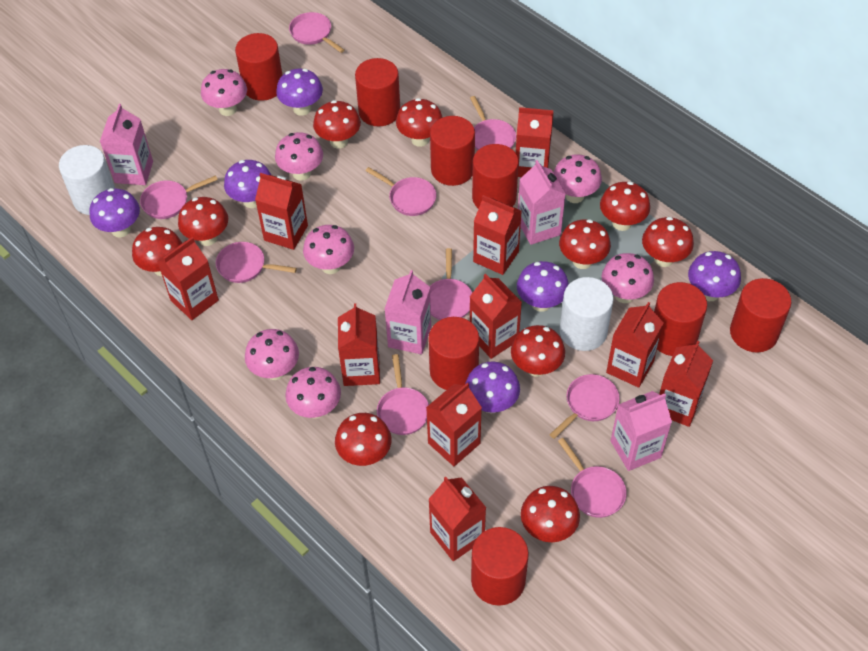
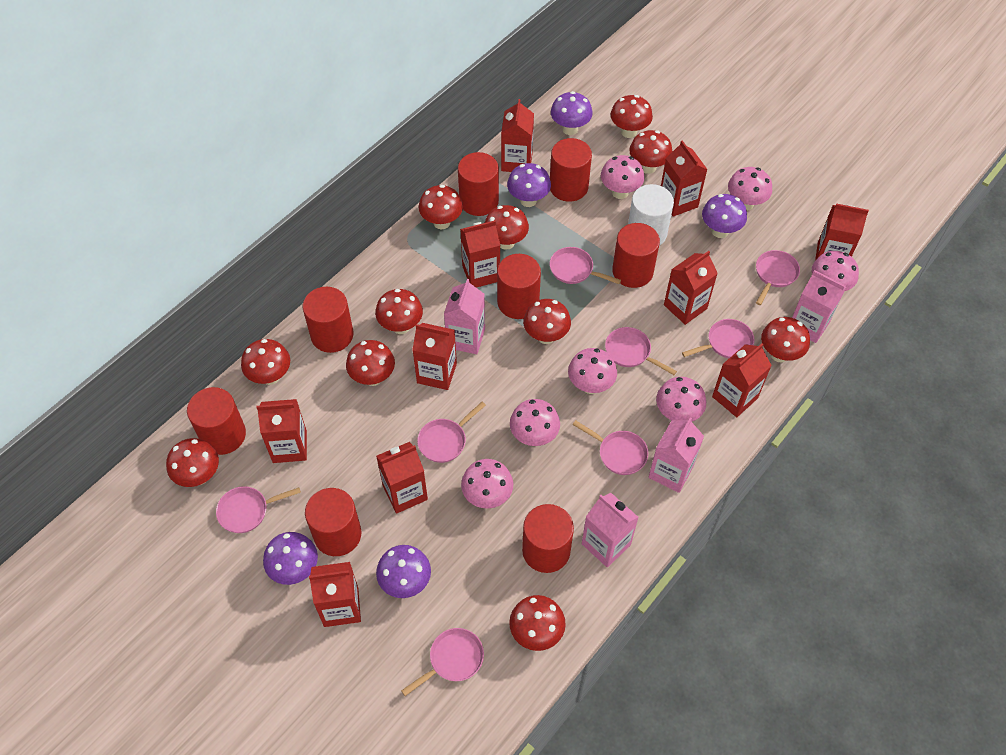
pink pan: [140,175,218,219] [216,242,297,283] [289,12,344,53] [366,167,436,216] [377,354,429,435] [430,248,472,320] [470,96,516,150] [549,374,620,439] [558,438,627,518] = 9 -> [216,486,301,533] [401,628,484,696] [417,402,486,463] [550,247,621,284] [572,420,649,475] [605,327,677,375] [682,319,754,358] [756,250,800,305] = 8
purple mushroom: [90,188,140,238] [224,160,271,208] [276,68,323,116] [465,361,520,413] [517,261,569,312] [688,251,741,301] = 6 -> [263,532,318,585] [376,545,431,598] [507,163,551,207] [551,91,593,135] [702,194,747,238] = 5
red mushroom: [132,227,182,276] [178,197,228,246] [313,100,361,149] [335,413,391,466] [396,98,443,147] [511,325,565,377] [521,486,580,542] [559,219,611,269] [600,182,650,231] [642,217,694,267] = 10 -> [166,438,219,487] [241,339,290,385] [346,340,395,386] [375,289,423,334] [418,185,463,229] [485,205,529,250] [509,595,566,651] [523,299,571,344] [611,95,653,138] [629,130,672,174] [761,317,810,362] = 11
white cylinder: [59,145,116,215] [559,277,614,351] = 2 -> [628,184,674,246] = 1

